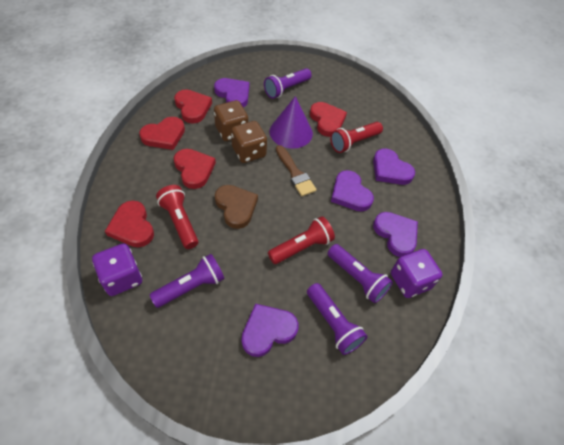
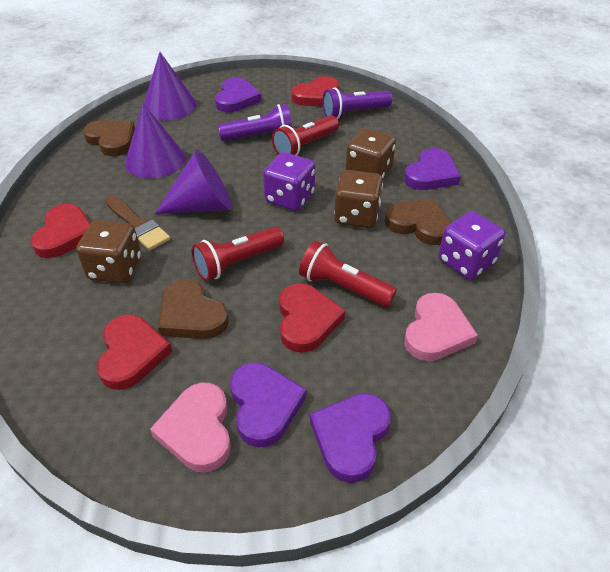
brown dice: [214,100,248,141] [231,121,267,163] = 2 -> [76,220,141,283] [334,170,383,228] [346,128,396,180] = 3
brown heart: [215,185,258,229] = 1 -> [83,120,135,156] [158,279,229,339] [385,198,452,245] = 3
pink heart: none = 0 -> [150,383,231,472] [404,293,478,361] = 2
purple cone: [269,96,313,149] = 1 -> [125,103,186,178] [144,52,197,120] [155,150,232,214] = 3
purple flashlight: [150,254,225,308] [264,68,312,99] [307,283,368,355] [328,244,393,303] = 4 -> [218,104,292,141] [323,87,392,119] = 2
purple heart: [214,78,249,108] [241,304,299,357] [331,170,374,212] [373,148,415,185] [373,212,418,257] = 5 -> [215,78,261,112] [230,363,306,447] [310,393,391,483] [404,148,461,190] = 4
red heart: [105,201,154,247] [139,117,185,150] [174,89,212,124] [174,149,216,189] [310,102,347,137] = 5 -> [30,204,90,258] [97,314,172,390] [279,283,345,353] [292,76,339,107] = 4

